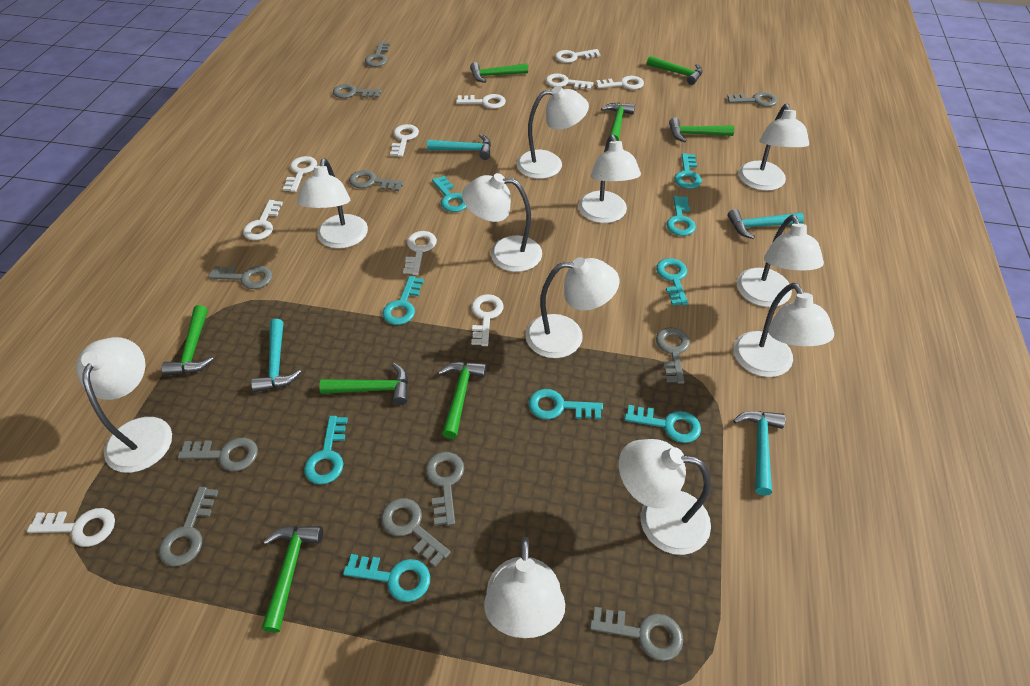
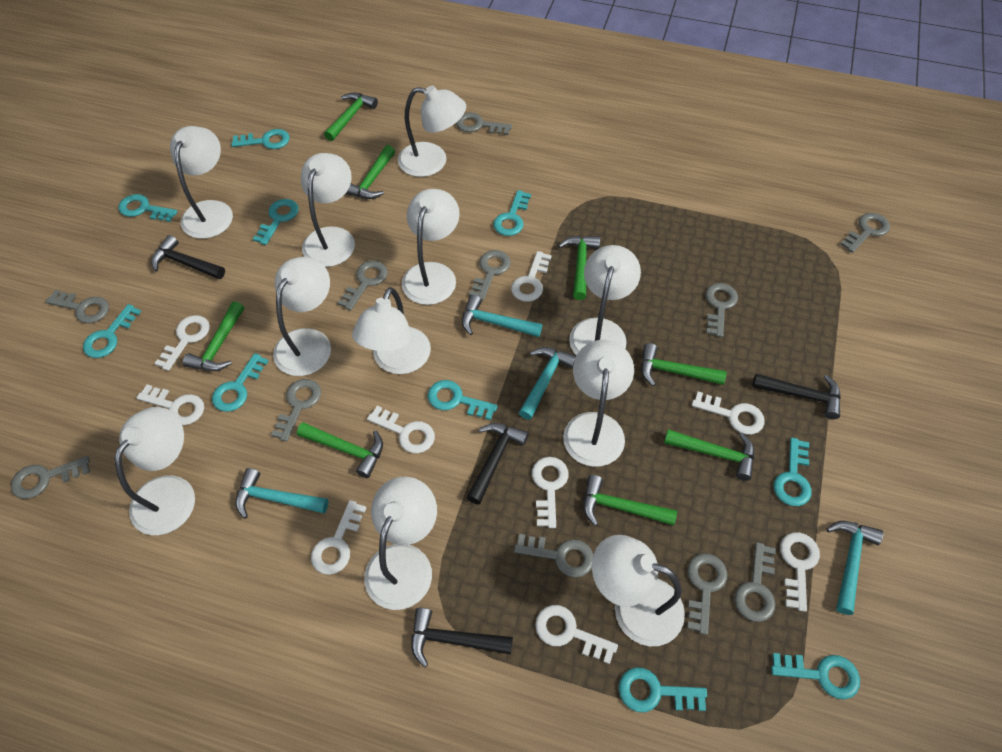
black hammer: none = 0 -> [151,235,225,279] [411,608,513,667] [467,423,529,504] [752,374,841,419] = 4
turquoise key: [304,416,348,484] [343,554,430,602] [382,276,424,325] [432,176,466,212] [528,389,603,419] [624,405,701,443] [656,258,688,306] [666,196,696,236] [674,153,702,189] = 9 -> [83,304,141,358] [118,194,178,222] [212,353,268,412] [231,129,290,149] [253,199,299,245] [428,380,498,420] [493,190,531,236] [618,667,707,712] [771,653,860,699] [773,438,812,506] = 10
white key: [27,508,115,547] [243,200,283,240] [283,156,317,192] [390,124,419,157] [403,231,437,275] [456,94,506,109] [471,294,504,346] [546,73,593,90] [555,49,601,63] [596,76,644,90] = 10 -> [137,385,204,425] [154,315,210,371] [311,500,366,575] [367,406,435,453] [511,251,552,302] [532,457,569,528] [535,605,618,664] [692,392,764,435] [780,532,820,612] = 9

